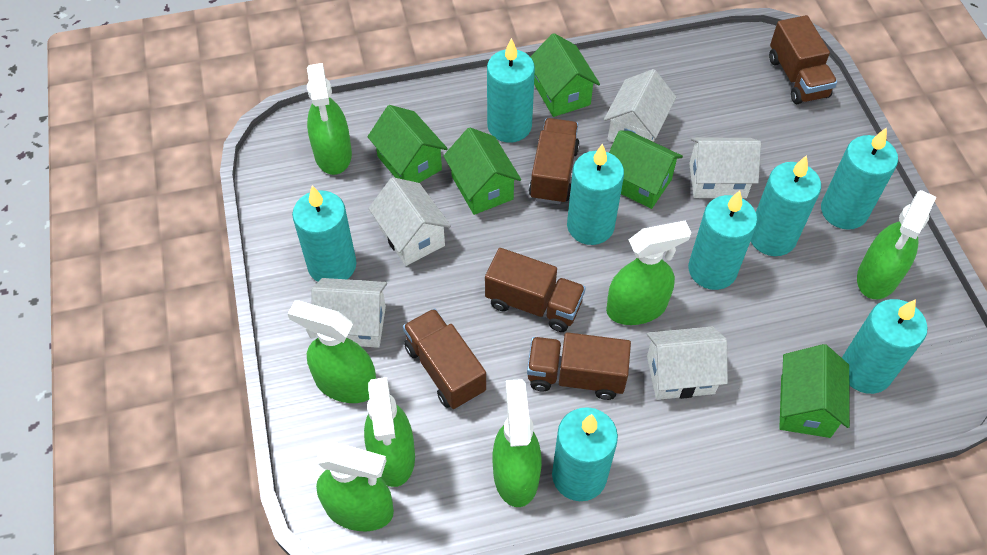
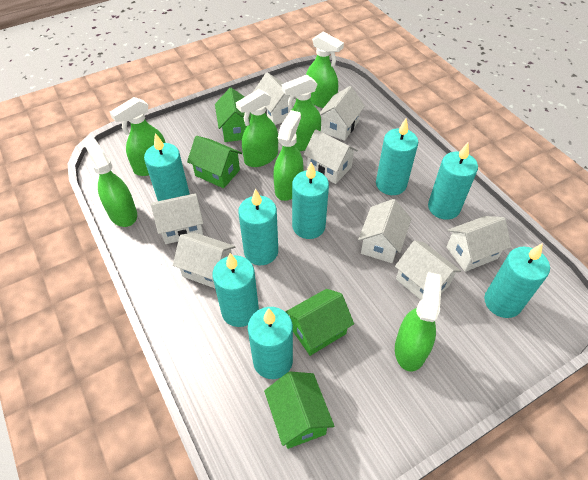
brown truck: [403,308,486,409] [485,248,586,332] [527,332,631,400] [529,118,580,204] [769,15,837,104] = 5 -> none = 0
green house: [367,105,448,183] [444,127,521,215] [531,33,600,117] [609,130,683,209] [779,344,850,438] = 5 -> [187,136,242,188] [215,88,251,142] [264,372,334,449] [286,289,354,356] = 4
white house: [311,278,387,348] [368,177,451,266] [604,69,676,142] [647,326,728,400] [689,138,761,198] = 5 -> [151,193,204,244] [173,232,235,288] [253,72,296,125] [303,130,358,184] [320,86,365,141] [358,199,411,263] [395,240,461,300] [446,216,511,272] = 8

